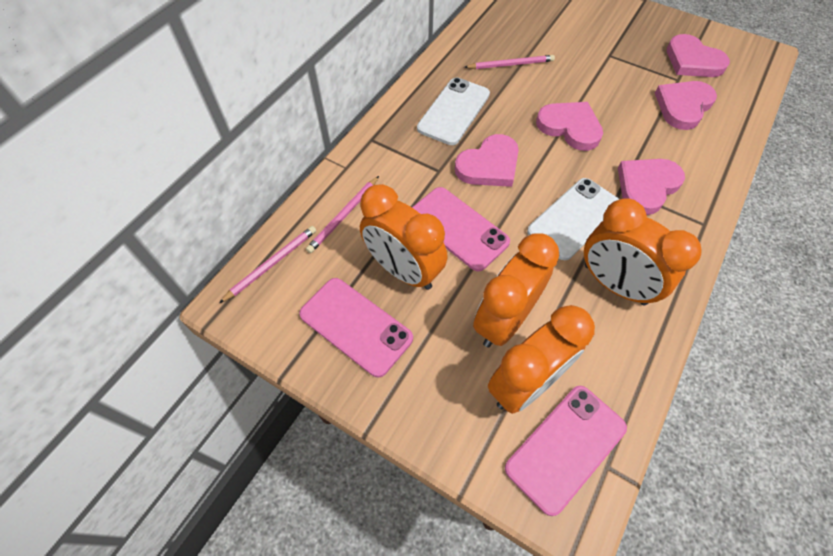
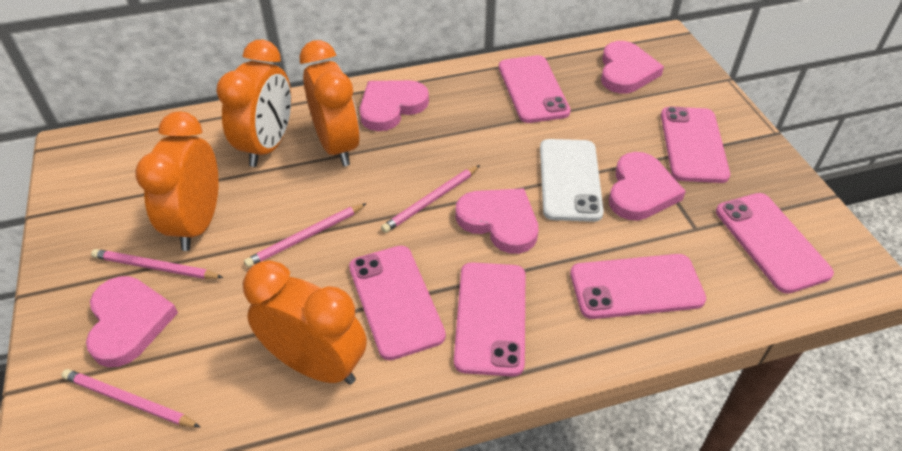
pink pencil: [219,226,316,303] [306,176,379,253] [464,55,555,69] = 3 -> [61,369,200,427] [91,249,224,279] [244,203,367,267] [381,165,480,233] = 4
pink phone: [299,278,413,377] [412,187,510,272] [505,386,627,516] = 3 -> [349,246,446,360] [454,262,525,377] [499,55,571,123] [570,254,706,319] [661,106,730,183] [716,193,834,294] = 6
white phone: [417,77,490,145] [527,178,620,260] = 2 -> [540,139,604,222] = 1

